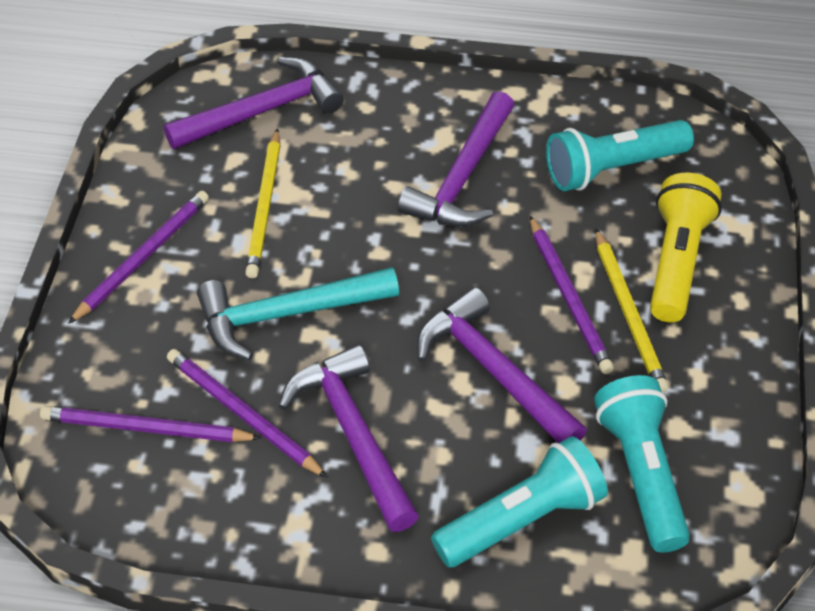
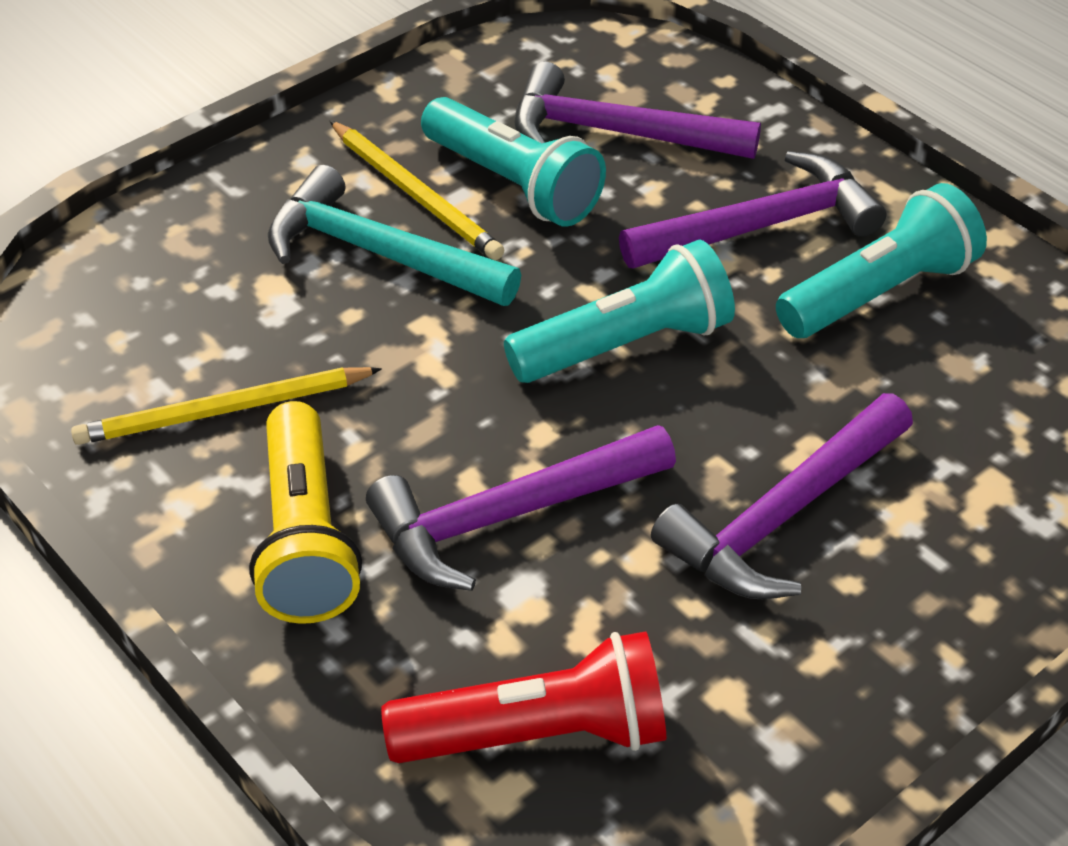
purple pencil: [40,406,261,442] [68,191,209,324] [167,349,328,478] [530,216,614,374] = 4 -> none = 0
red flashlight: none = 0 -> [381,631,666,763] = 1

